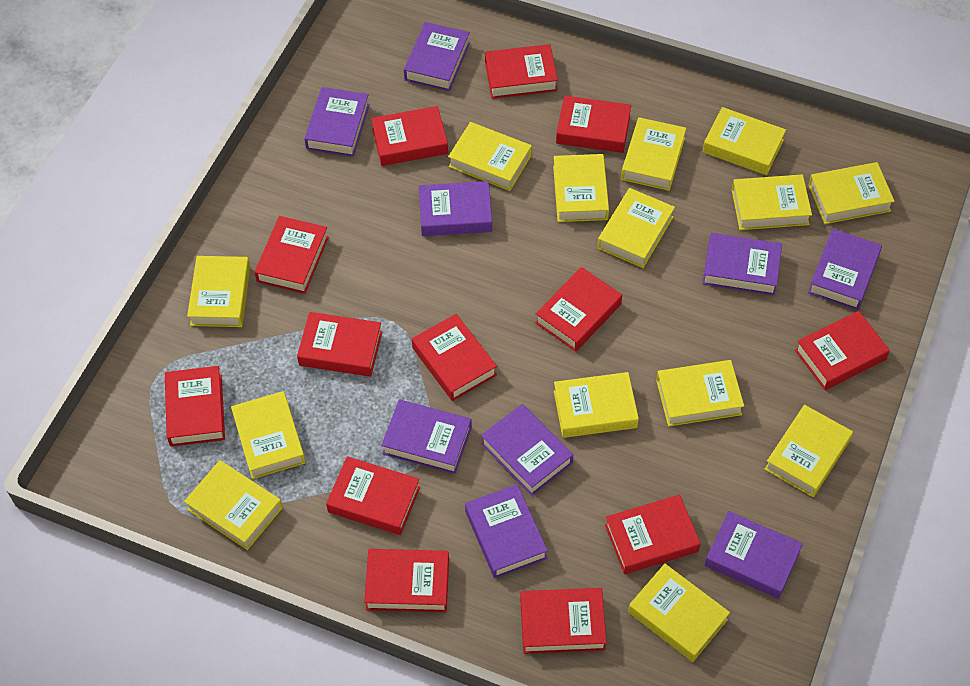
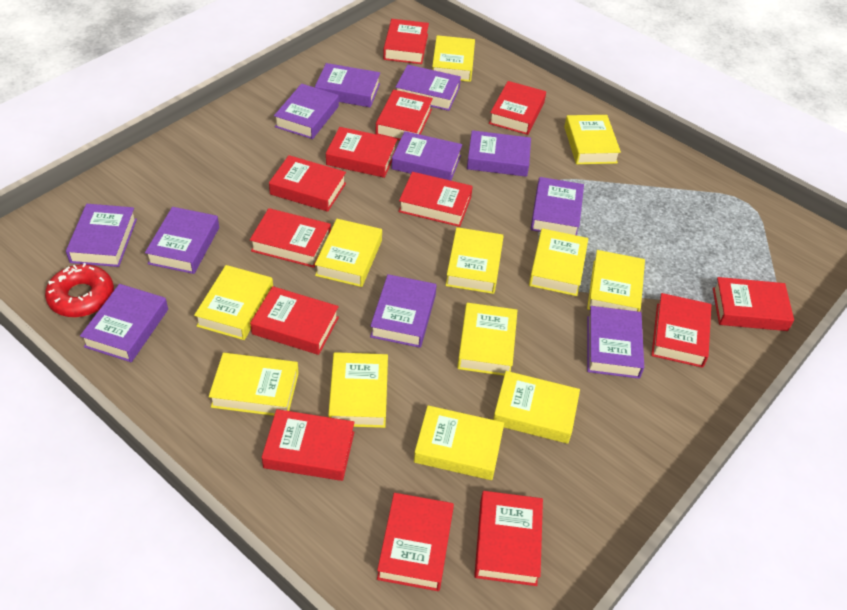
purple book: [304,87,370,157] [381,399,472,474] [404,22,470,91] [419,181,492,236] [465,484,548,578] [481,404,573,496] [702,233,782,295] [705,511,803,599] [808,229,882,310] = 9 -> [66,204,137,267] [80,284,168,362] [145,207,219,274] [274,84,339,139] [315,63,380,107] [370,274,437,348] [392,131,462,181] [396,65,461,111] [467,130,531,177] [530,177,584,235] [587,306,644,379] = 11
red donut: none = 0 -> [45,263,114,317] = 1
yellow book: [184,460,282,550] [187,256,250,327] [231,391,306,479] [448,122,532,191] [553,154,609,222] [554,372,639,438] [597,188,675,268] [621,117,686,191] [628,564,730,662] [656,360,744,427] [703,107,786,175] [732,174,812,230] [764,405,853,497] [809,162,895,224] = 14 -> [194,265,273,340] [209,353,299,416] [315,219,382,287] [328,352,388,428] [414,405,504,480] [432,35,475,82] [445,227,504,294] [457,303,518,376] [493,371,580,444] [529,228,588,296] [564,115,621,164] [587,250,645,312] = 12

